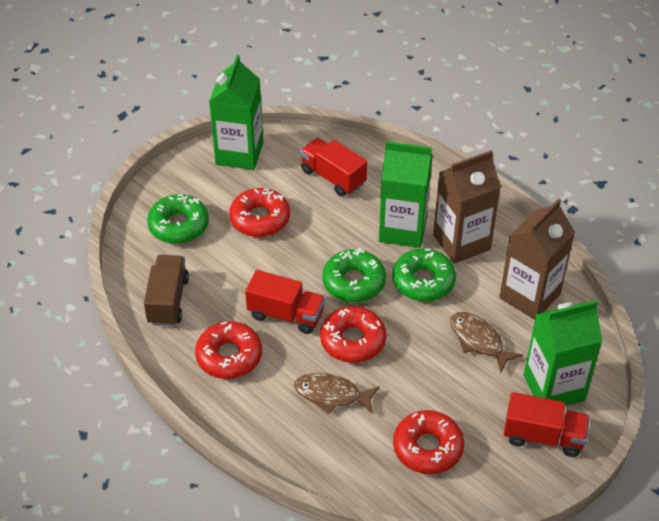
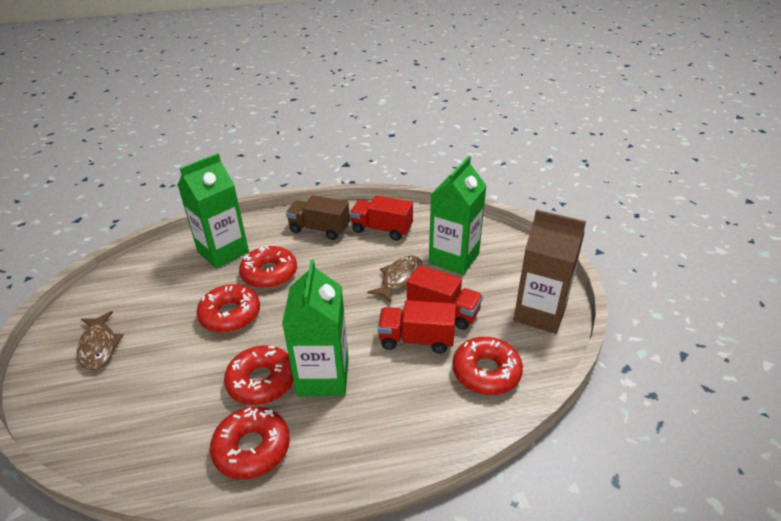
brown carton: [433,150,501,264] [499,199,575,320] = 2 -> [513,209,586,334] = 1
green donut: [147,194,209,244] [322,248,386,302] [392,249,456,302] = 3 -> none = 0
red donut: [195,321,262,379] [229,188,290,237] [320,306,386,363] [393,410,464,474] = 4 -> [196,284,260,333] [210,407,290,479] [224,345,294,405] [239,246,297,289] [452,337,523,395] = 5

